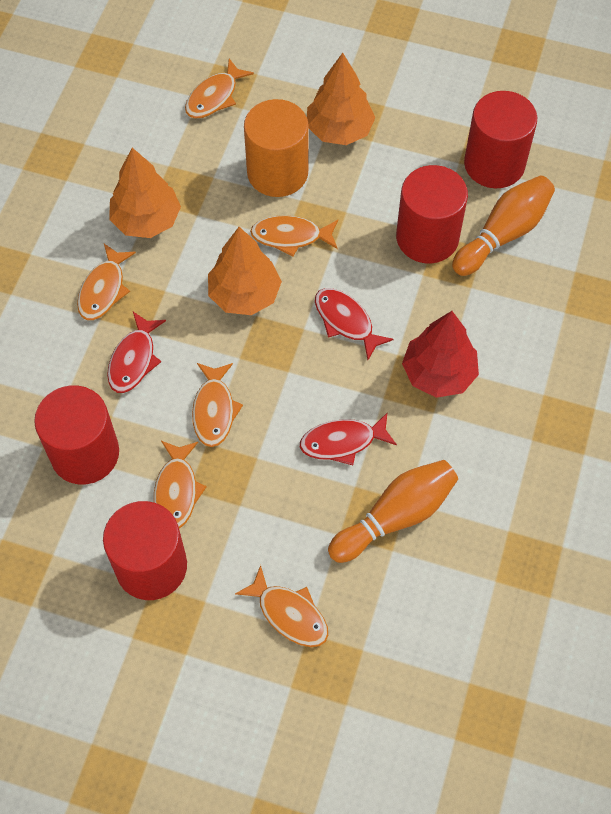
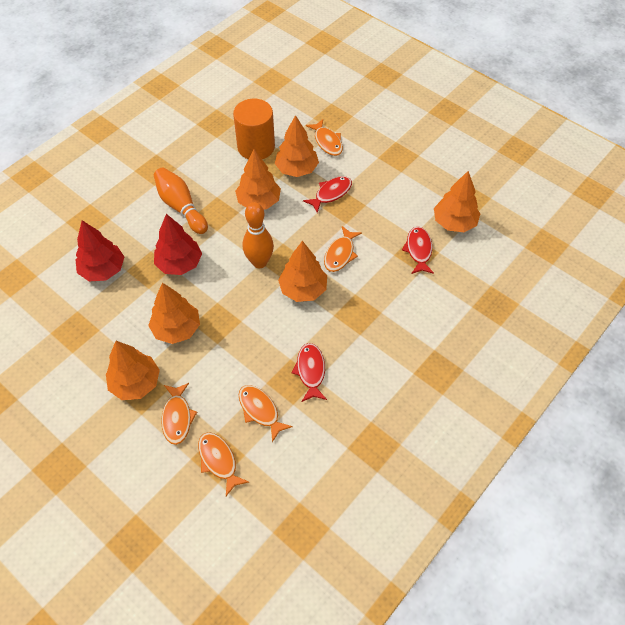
orange fish: [77,244,136,320] [154,441,207,529] [185,59,254,119] [192,363,243,447] [235,565,328,647] [250,215,338,257] = 6 -> [161,383,197,445] [198,432,249,496] [239,385,293,442] [306,119,343,156] [324,226,362,272] = 5
orange tree: [109,148,181,238] [208,227,282,315] [307,53,375,145] = 3 -> [106,341,160,400] [148,283,200,344] [235,149,281,209] [275,115,319,177] [278,241,327,302] [434,171,480,232] = 6
red cylinder: [34,385,119,484] [103,501,187,600] [396,165,468,263] [464,91,537,188] = 4 -> none = 0
red tree: [402,311,479,398] = 1 -> [76,220,124,281] [154,214,202,275] = 2

